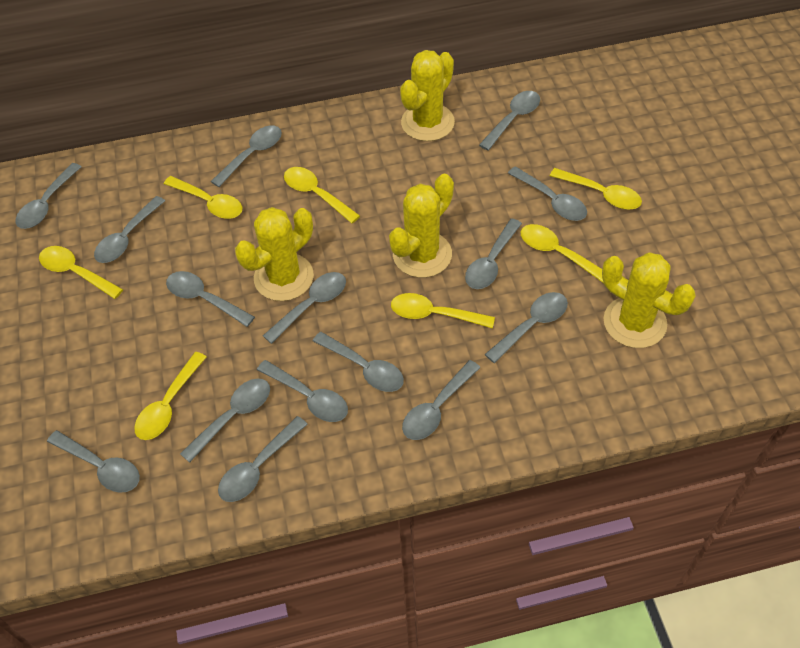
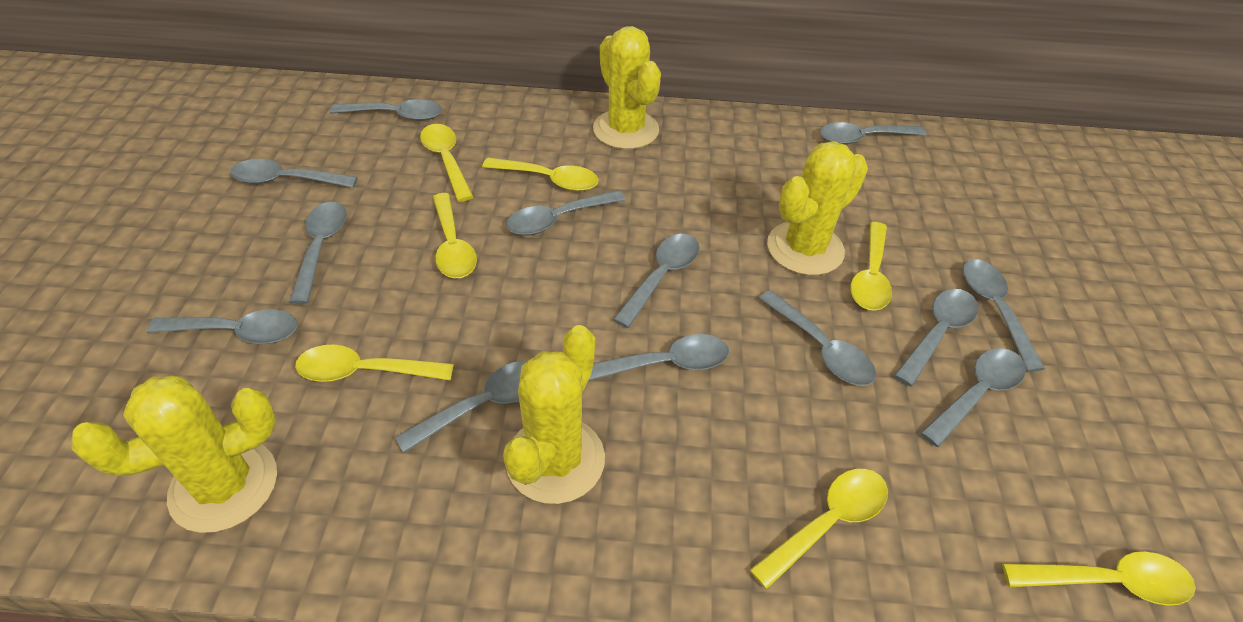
grey spoon: [16,163,81,229] [47,430,140,493] [94,196,165,263] [166,271,255,327] [180,379,270,463] [211,125,282,187] [218,416,308,502] [257,360,348,422] [263,272,346,344] [313,332,404,392] [402,360,481,440] [465,218,522,289] [479,91,540,151] [485,292,568,363] [508,166,587,221] = 15 -> [147,309,298,344] [230,159,358,188] [289,202,347,304] [330,99,442,121] [395,361,527,453] [506,190,626,235] [589,334,729,381] [613,234,700,328] [759,290,876,386] [820,122,927,144] [894,289,978,386] [921,348,1026,447] [963,259,1045,372] = 13

